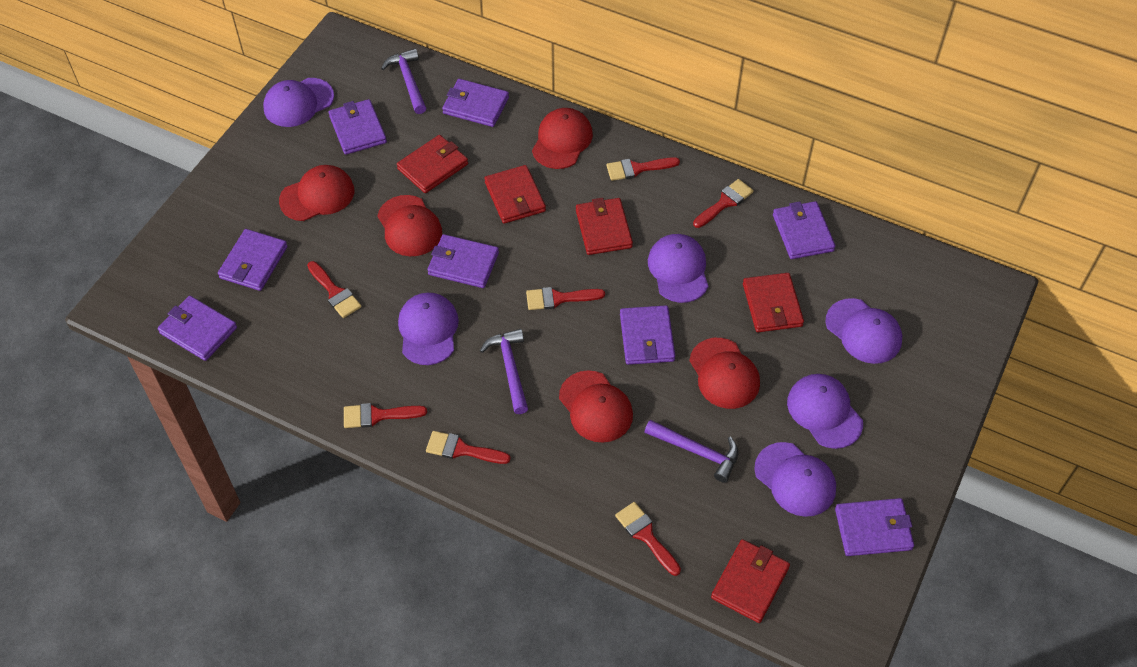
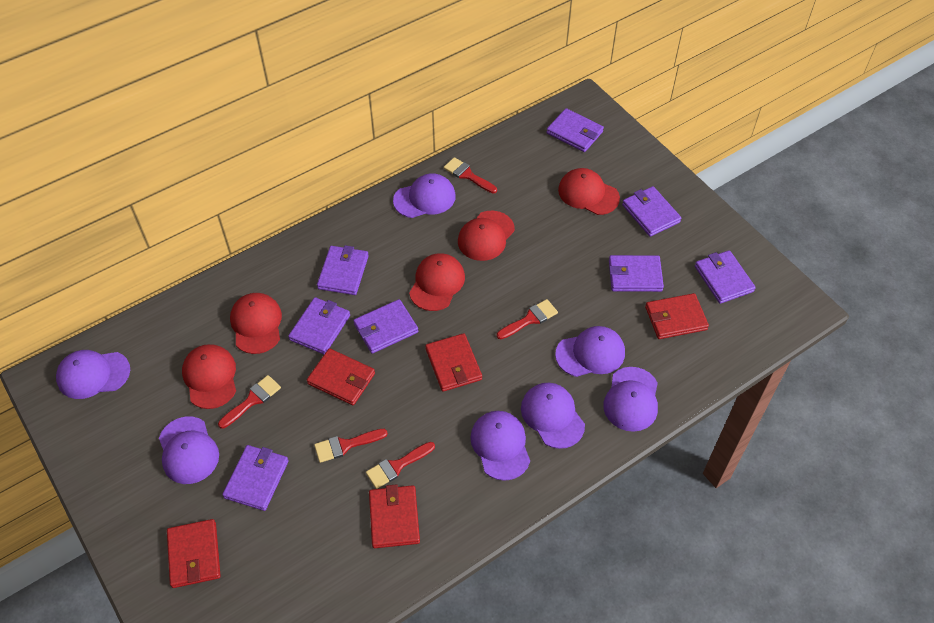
purple cap: [263,78,334,127] [398,293,459,365] [648,234,708,303] [754,442,836,517] [787,374,863,449] [826,298,902,364] = 6 -> [56,350,130,399] [159,416,219,484] [393,173,456,218] [470,411,530,481] [521,383,585,449] [555,326,625,377] [603,367,658,432] = 7
purple hammer: [381,48,426,114] [480,329,528,414] [644,420,739,483] = 3 -> none = 0
red brush: [307,261,362,318] [344,403,427,428] [426,431,511,464] [526,287,605,310] [606,157,680,181] [615,502,681,576] [693,179,754,228] = 7 -> [218,375,281,429] [314,429,388,463] [366,442,435,489] [444,157,497,193] [497,299,558,339] = 5

